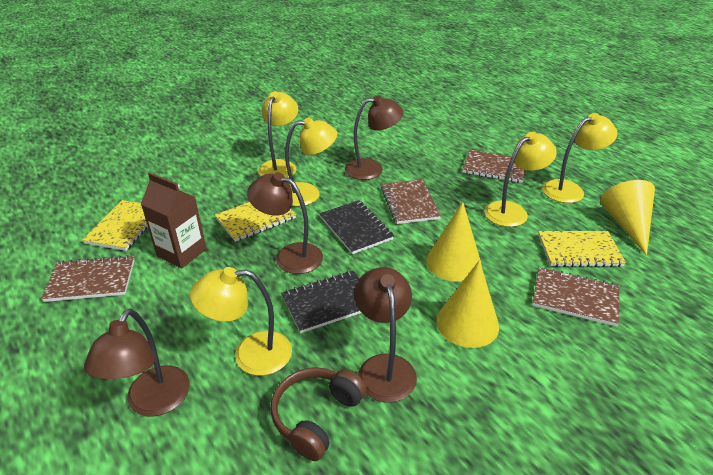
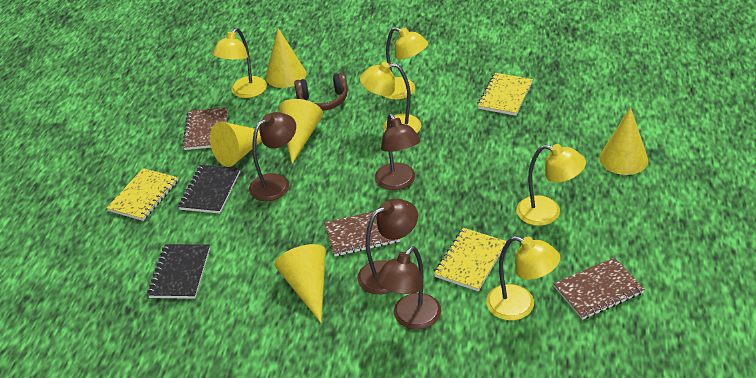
brown carton: [141,173,207,269] = 1 -> none = 0
brown notebook: [41,255,135,302] [381,179,441,224] [462,150,526,183] [532,267,619,327] = 4 -> [182,107,228,150] [324,211,401,256] [554,257,645,320] = 3
yellow cone: [426,202,482,282] [436,260,499,348] [600,180,655,255] = 3 -> [210,122,262,167] [266,28,306,88] [275,244,326,323] [279,99,323,164] [599,107,648,175] = 5

